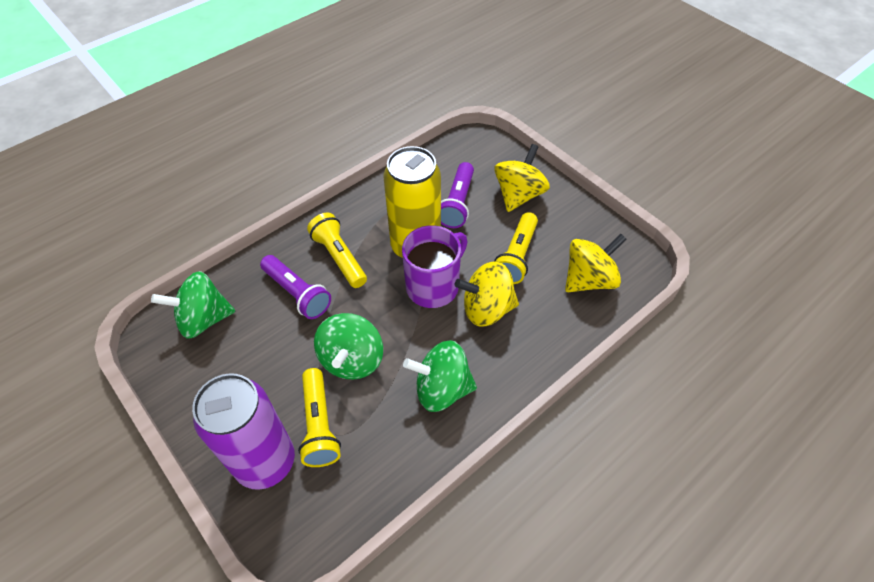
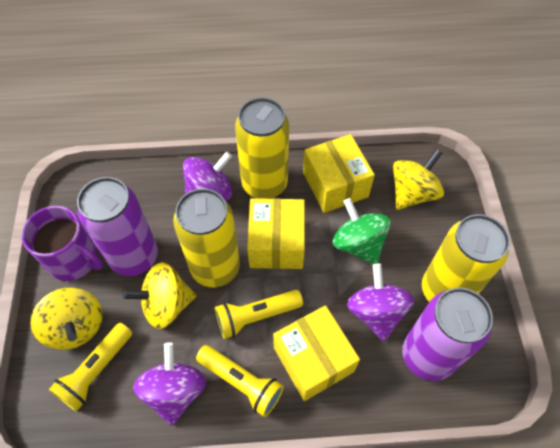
green spinning top: [151,271,235,339] [314,313,383,379] [403,340,477,412] = 3 -> [333,198,391,265] = 1
purple can: [192,373,295,490] = 1 -> [77,177,158,276] [402,288,493,381] = 2
purple flashlight: [260,255,331,319] [441,162,474,228] = 2 -> none = 0
purple spinning top: none = 0 -> [133,342,206,426] [183,151,232,201] [347,264,414,341] = 3
yellow box: none = 0 -> [247,198,305,269] [273,305,360,401] [303,134,375,213] = 3
yellow can: [383,146,441,259] = 1 -> [173,188,240,287] [235,98,289,199] [422,214,510,302] = 3

